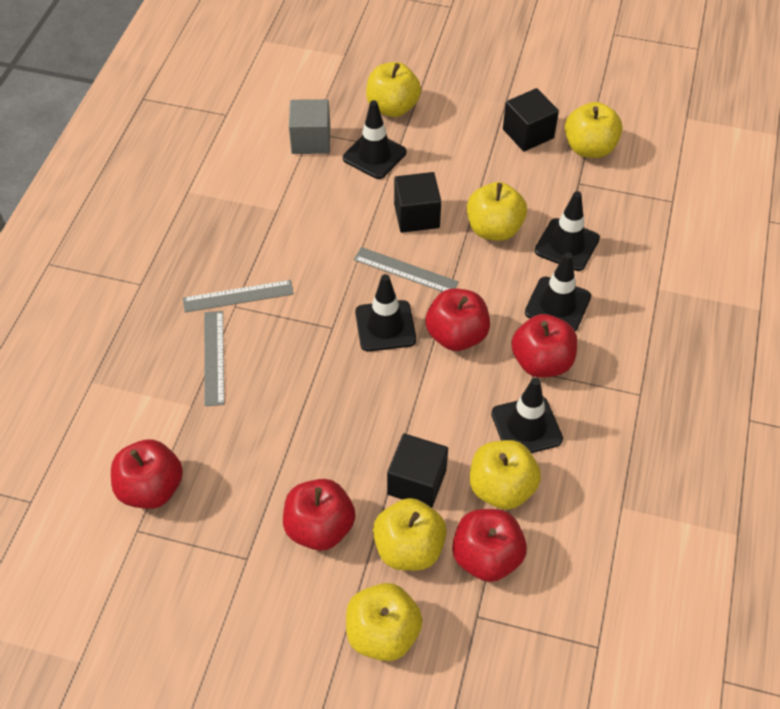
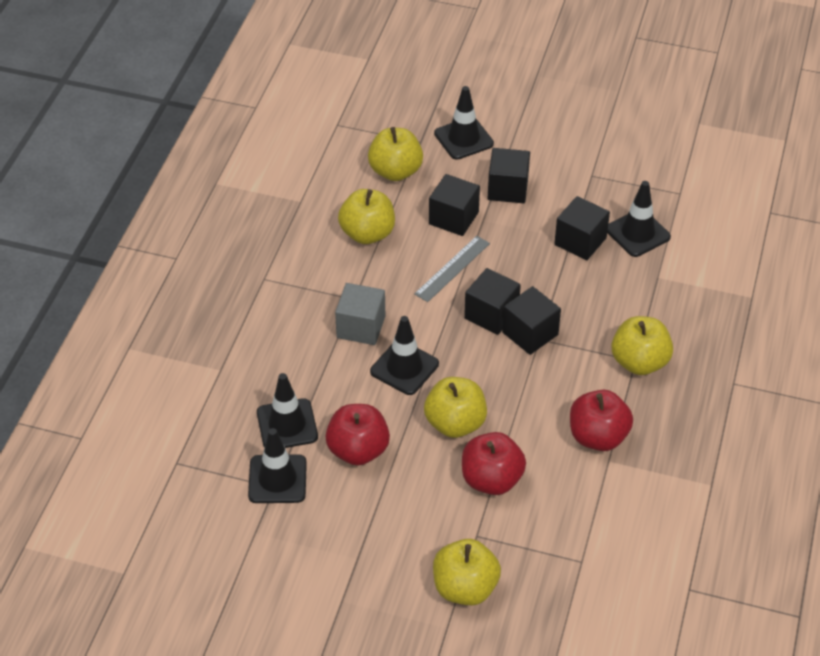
black cube: [387,433,448,508] [394,172,441,233] [503,88,559,152] = 3 -> [429,174,480,236] [464,268,521,335] [488,148,530,203] [502,286,561,355] [554,196,610,260] = 5
grey ruler: [183,280,294,312] [204,311,224,406] [353,247,459,292] = 3 -> [414,236,490,302] = 1
red apple: [111,439,183,509] [283,479,355,551] [425,289,490,351] [452,509,527,582] [511,314,577,378] = 5 -> [325,404,390,466] [462,432,526,495] [570,390,633,451] = 3
yellow apple: [346,583,423,661] [366,62,421,117] [373,498,447,571] [467,182,527,241] [470,440,541,510] [565,102,622,158] = 6 -> [338,189,395,244] [368,127,423,181] [424,377,487,438] [433,539,501,605] [611,316,673,375] = 5

